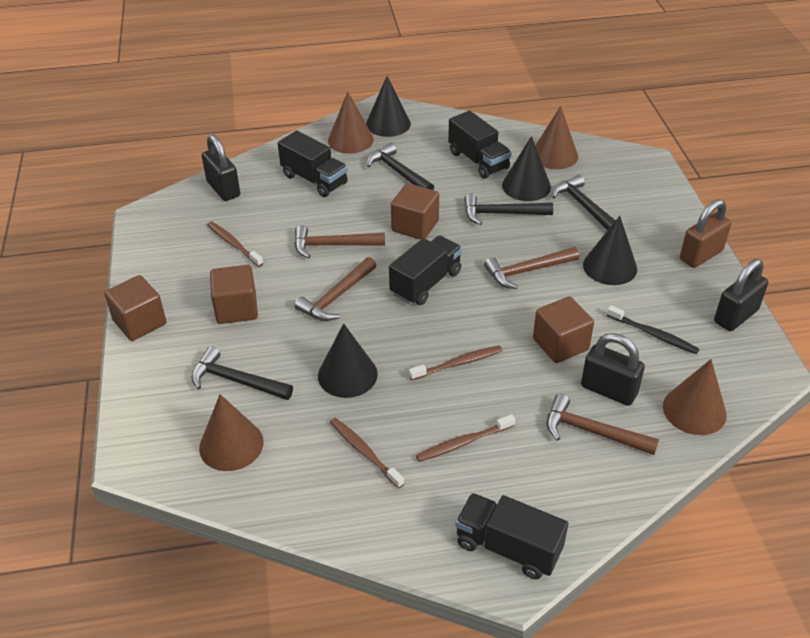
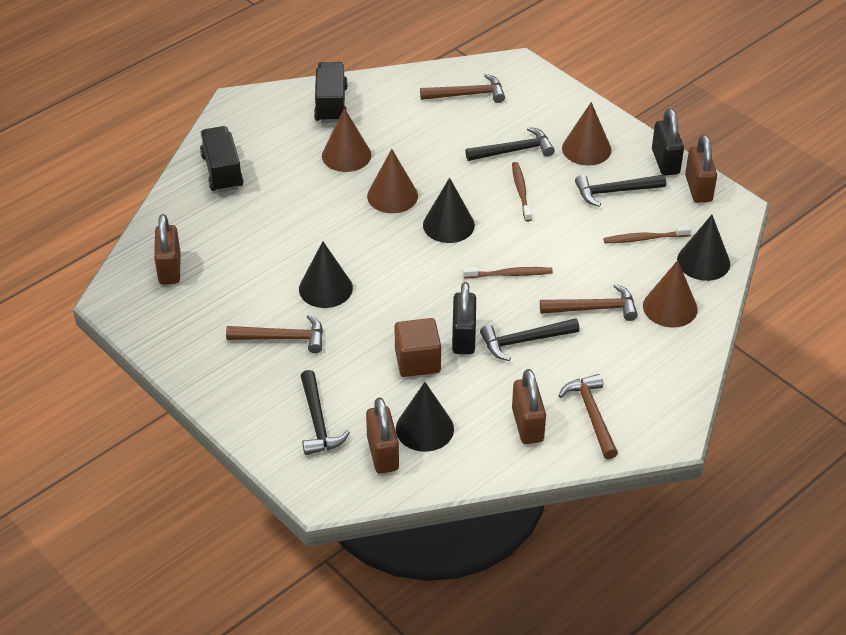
black padlock: [202,134,240,201] [581,333,645,406] [714,259,768,331] = 3 -> [452,282,476,354] [652,109,684,176] = 2
black toothbrush: [607,305,699,354] = 1 -> none = 0
black truck: [278,131,348,197] [389,235,462,305] [448,111,512,179] [455,493,569,579] = 4 -> [200,126,244,192] [314,62,348,123] = 2
brown cube: [104,275,166,341] [210,265,258,324] [391,183,439,240] [533,296,594,363] = 4 -> [394,318,441,377] = 1
brown padlock: [680,199,731,268] = 1 -> [154,214,180,284] [366,397,399,473] [512,369,546,444] [685,135,717,203] = 4
brown toothbrush: [207,221,263,267] [330,418,405,489] [409,345,502,380] [416,414,515,462] = 4 -> [463,267,553,278] [512,162,532,222] [603,226,691,243] = 3

